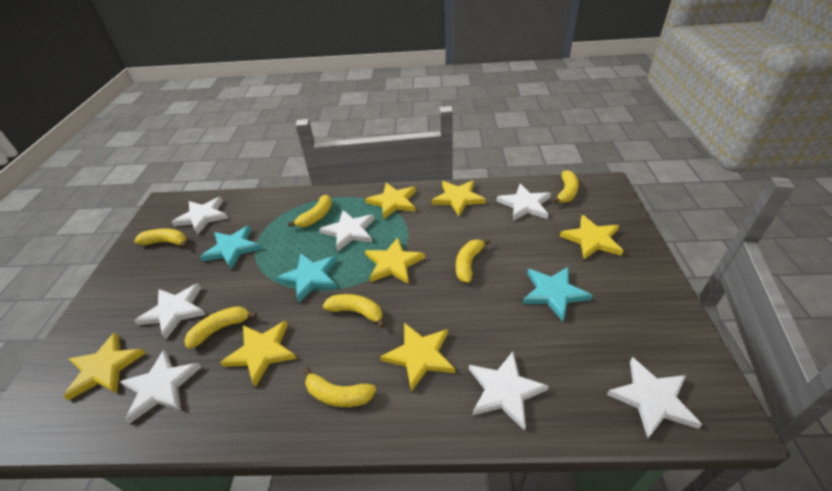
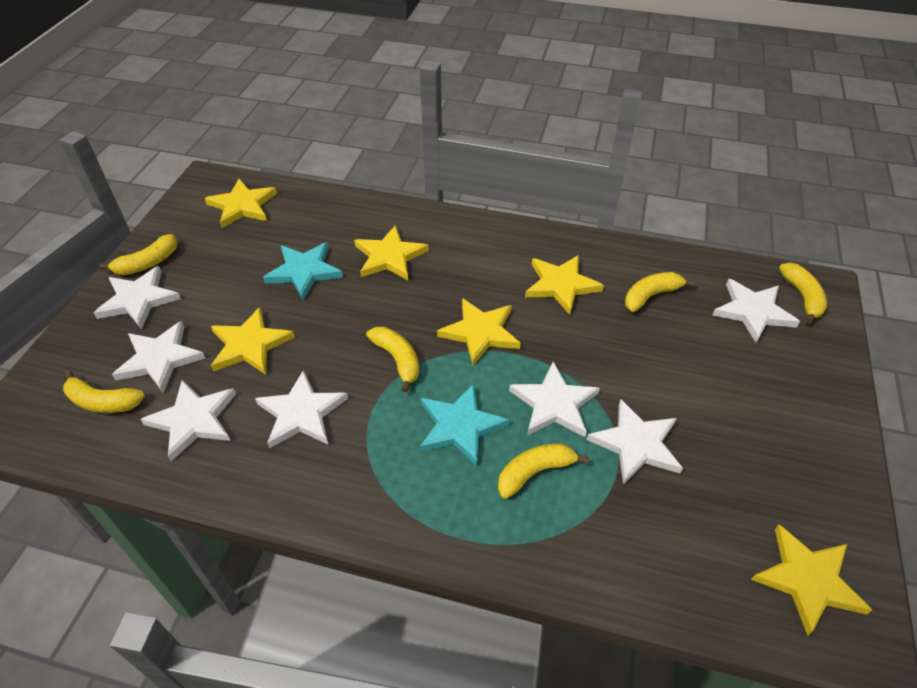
turquoise star: [200,225,262,270] [276,253,337,303] [522,267,593,321] = 3 -> [263,242,343,300] [420,383,509,466] = 2
yellow banana: [134,228,187,248] [184,306,257,349] [288,195,332,227] [303,367,376,407] [323,294,385,328] [456,238,490,283] [552,170,579,203] = 7 -> [63,371,145,413] [99,234,177,275] [366,327,419,392] [498,443,589,499] [625,272,695,312] [779,263,827,324] = 6
yellow star: [63,333,146,400] [220,321,297,387] [365,183,416,220] [365,237,425,284] [380,323,455,392] [432,180,486,216] [560,215,623,259] = 7 -> [205,179,277,228] [211,307,295,375] [354,225,429,280] [437,298,521,365] [525,255,604,315] [751,525,872,636] = 6

